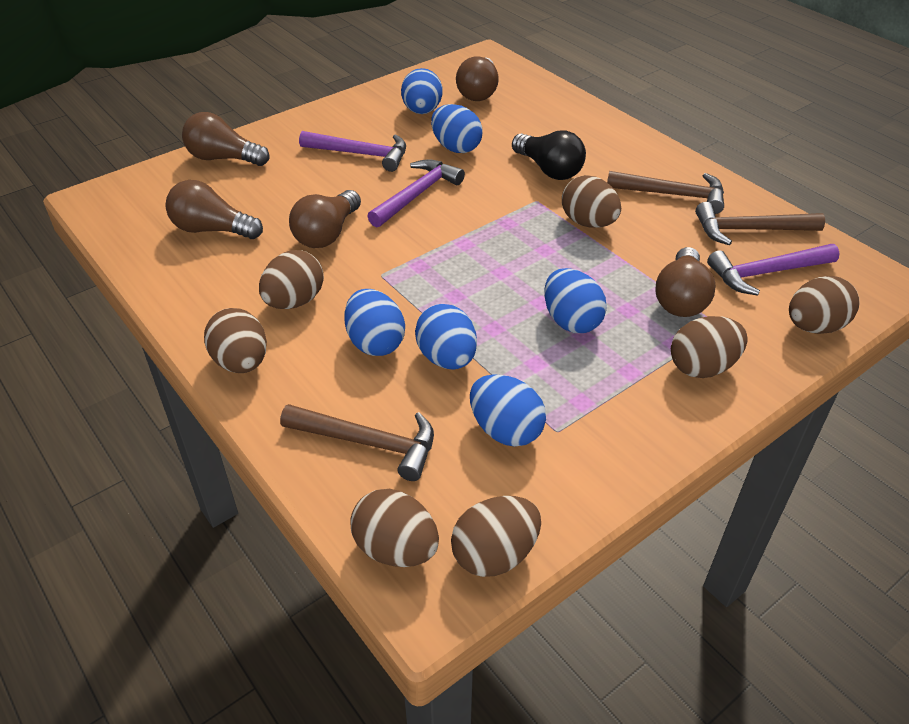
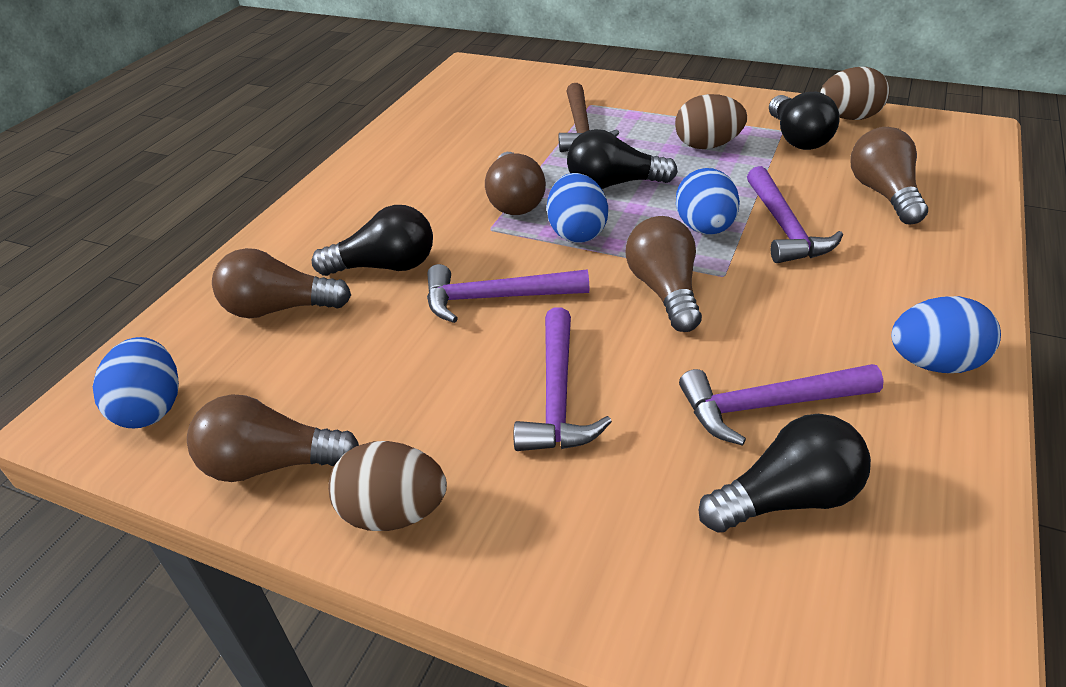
black light bulb: [512,130,586,180] = 1 -> [312,205,433,276] [567,129,678,189] [699,414,871,533] [769,92,840,150] = 4
blue egg: [344,289,405,356] [401,68,442,114] [415,304,477,370] [431,104,483,153] [470,374,546,447] [544,268,607,333] = 6 -> [93,337,179,428] [547,173,608,243] [676,168,740,235] [891,296,1001,373] = 4
brown egg: [204,308,267,373] [259,250,324,309] [350,489,439,567] [451,496,541,577] [562,175,621,228] [671,316,748,378] [789,276,860,334] = 7 -> [328,441,447,531] [675,94,747,149] [820,67,890,120] = 3
brown hammer: [280,404,434,481] [607,171,724,214] [695,202,825,245] = 3 -> [558,83,619,152] = 1
purple hammer: [299,131,406,172] [367,159,465,227] [707,244,840,295] = 3 -> [427,264,589,323] [514,307,612,451] [679,364,884,446] [747,166,843,263] = 4

